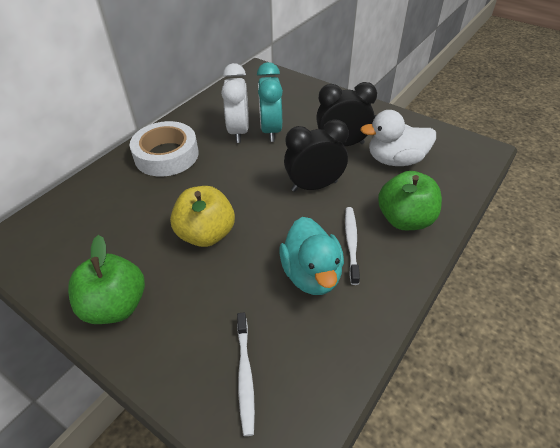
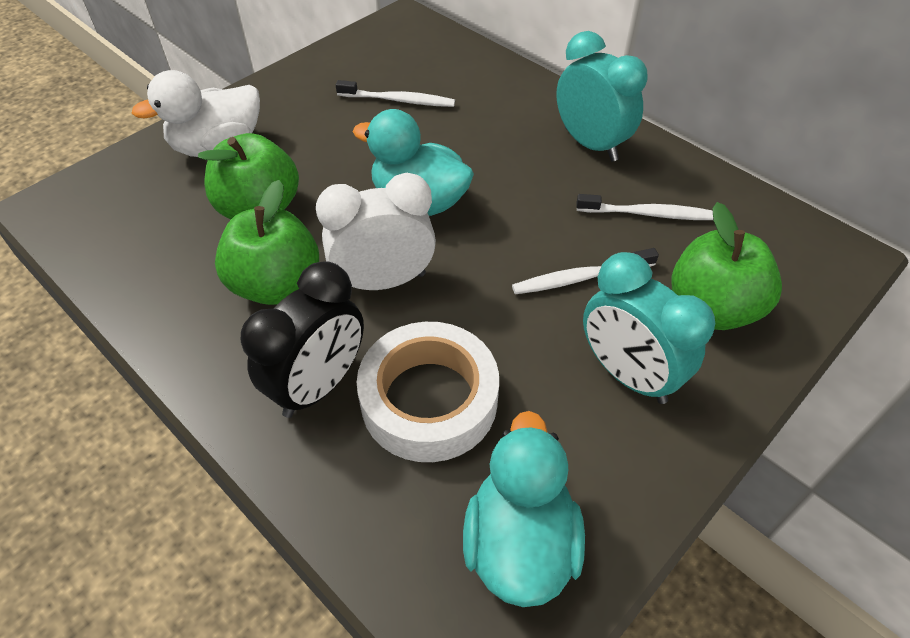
black clock: [284,119,349,192] [316,82,377,146] = 2 -> [241,261,364,418] = 1
green apple: [68,235,145,324] [378,171,442,230] = 2 -> [198,133,299,219] [215,180,319,305] [672,202,782,330] = 3
turquoise clock: [257,62,283,142] = 1 -> [556,31,647,162] [583,252,715,404] = 2
turquoise duck: [279,217,344,295] = 1 -> [353,109,474,216] [463,411,585,607] = 2
white toothbrush: [237,313,255,436] [345,207,360,285] = 2 -> [336,80,455,107] [512,248,659,294] [577,194,713,220] = 3
yellow apple: [170,186,235,247] = 1 -> none = 0

